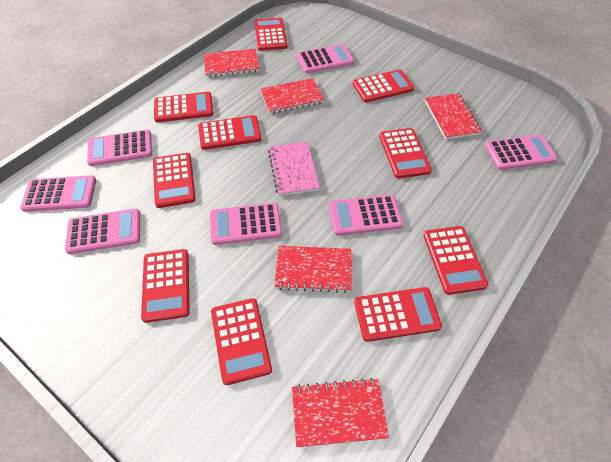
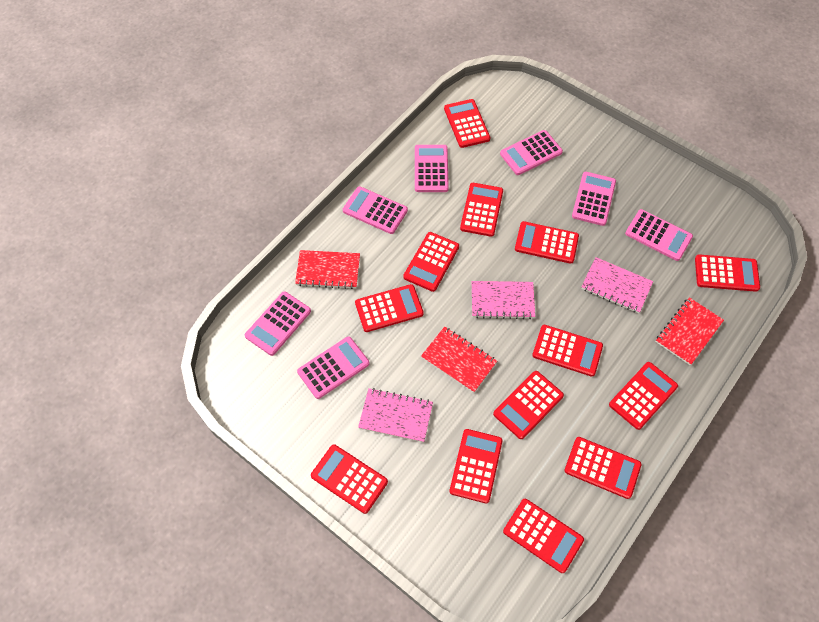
pink notebook: [268,142,320,196] = 1 -> [358,388,433,442] [472,281,535,319] [581,257,653,313] = 3
red calculator: [141,249,190,323] [153,153,196,208] [154,92,213,123] [198,115,261,150] [211,298,272,385] [254,18,287,51] [353,69,414,102] [354,287,442,342] [379,128,432,179] [423,226,489,295] = 10 -> [311,444,388,514] [355,284,424,332] [403,232,459,292] [444,99,490,148] [449,429,503,503] [460,183,503,237] [493,371,564,439] [503,499,584,573] [515,221,579,264] [532,325,603,377] [564,437,642,499] [609,362,678,430] [695,254,760,292] = 13
red notebook: [204,49,259,77] [260,78,324,114] [274,246,352,293] [292,378,389,447] [425,93,482,140] = 5 -> [295,250,360,289] [421,326,497,393] [656,297,724,365] = 3

